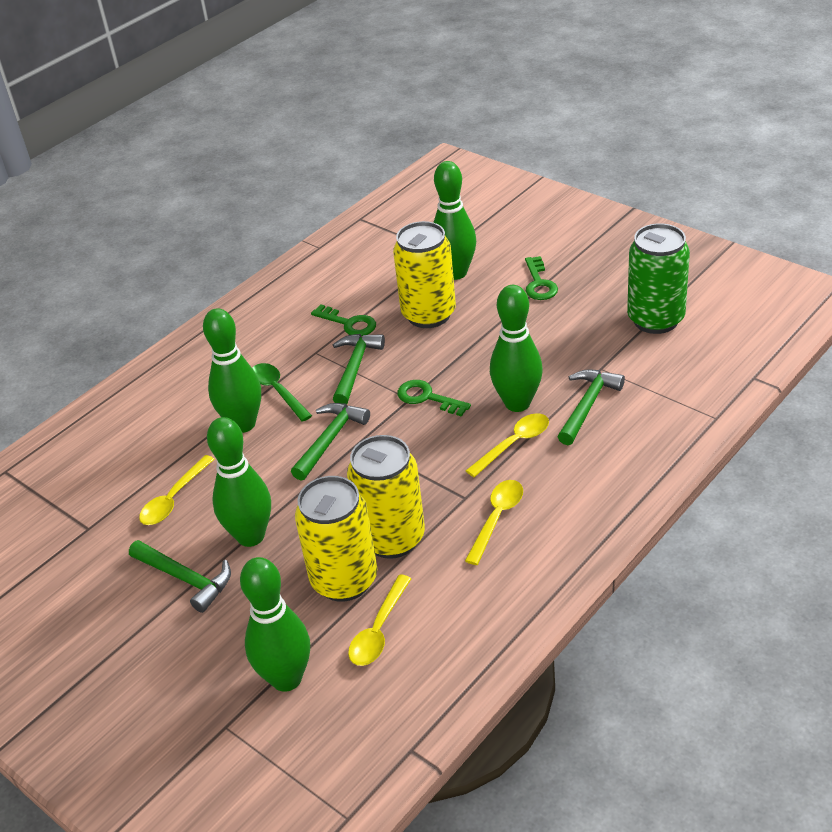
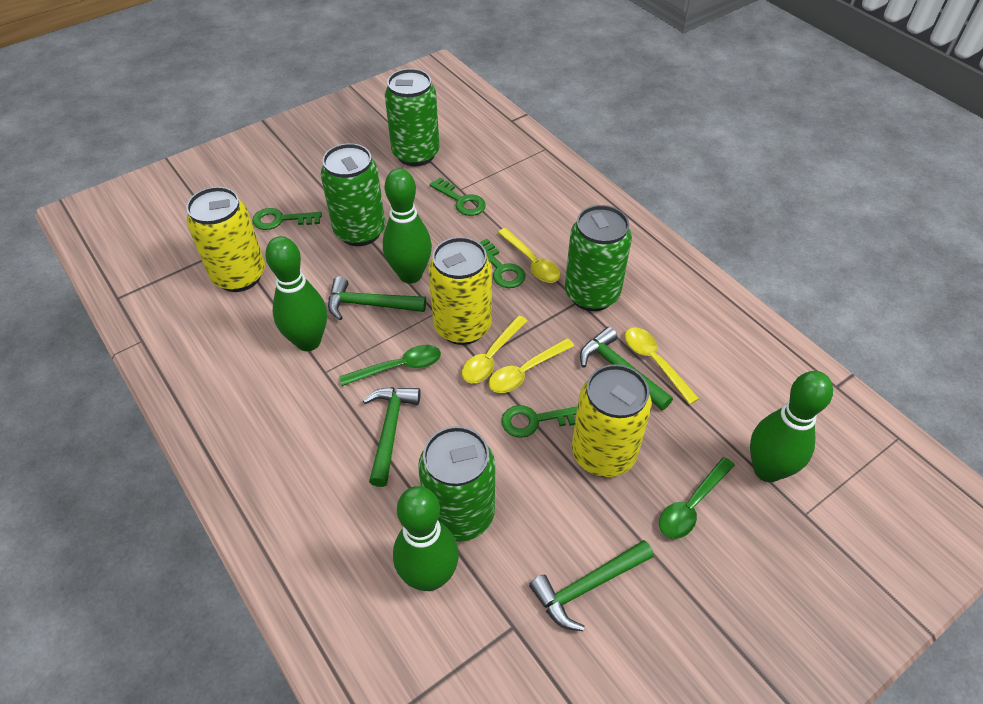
green bowling pin: [203,308,261,433] [207,417,271,547] [240,557,310,692] [433,161,476,280] [490,285,543,412] = 5 -> [265,236,327,351] [383,168,432,284] [393,486,459,591] [750,371,833,482] = 4
green can: [627,223,690,334] = 1 -> [321,143,385,246] [385,69,440,167] [418,426,495,542] [565,205,632,311] = 4
green key: [311,304,376,336] [397,380,471,417] [525,256,558,300] = 3 -> [252,208,322,230] [430,177,486,216] [479,239,525,288] [501,405,578,438] = 4
green spoon: [252,363,312,422] = 1 -> [339,345,441,386] [659,457,735,539] = 2

